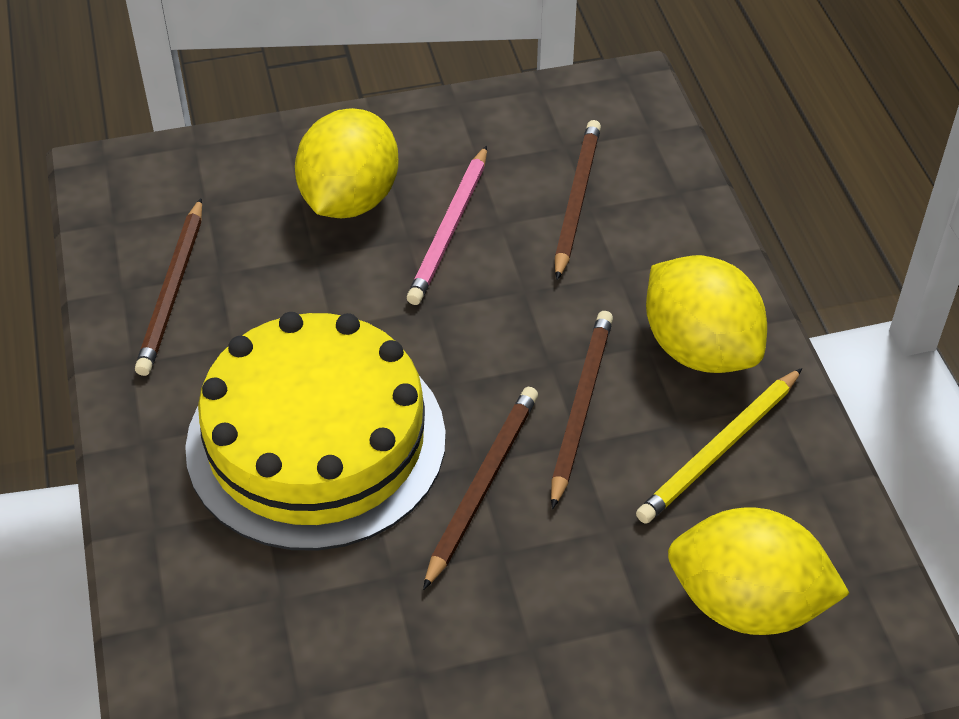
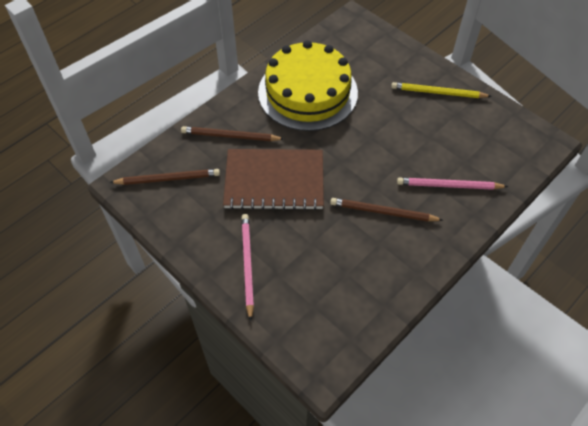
brown notebook: none = 0 -> [223,149,324,210] = 1
brown pencil: [135,198,202,376] [423,387,538,590] [551,311,613,509] [555,120,601,280] = 4 -> [110,169,220,185] [181,126,284,141] [330,198,443,221] = 3
pink pencil: [407,146,487,305] = 1 -> [241,214,254,321] [397,178,508,190] = 2
yellow lemon: [295,108,399,218] [646,255,767,373] [668,507,850,635] = 3 -> none = 0

